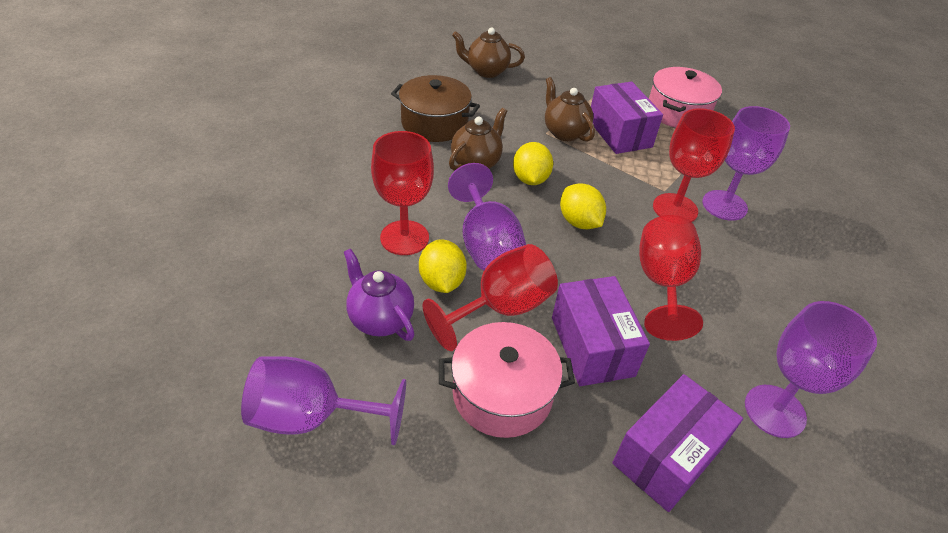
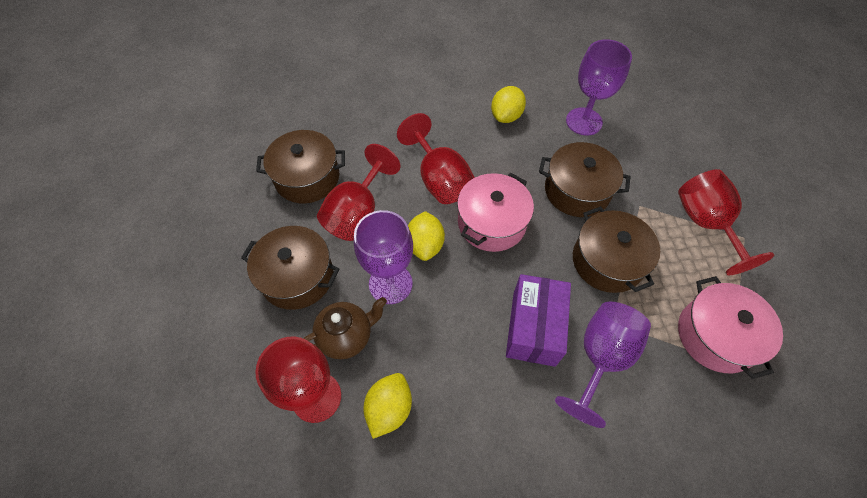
brown pot: [391,75,480,142] = 1 -> [241,226,339,310] [256,130,345,203] [539,142,630,217] [573,206,660,293] = 4
brown teapot: [449,108,507,171] [452,28,525,78] [545,77,595,142] = 3 -> [303,297,387,359] = 1
purple box: [552,276,650,386] [591,82,663,154] [612,374,743,512] = 3 -> [506,274,571,367] = 1
purple goblet: [241,356,406,445] [448,163,526,270] [702,106,790,221] [745,301,877,438] = 4 -> [354,210,413,304] [555,302,651,428] [566,39,632,136] = 3
purple teapot: [344,248,415,341] = 1 -> none = 0

